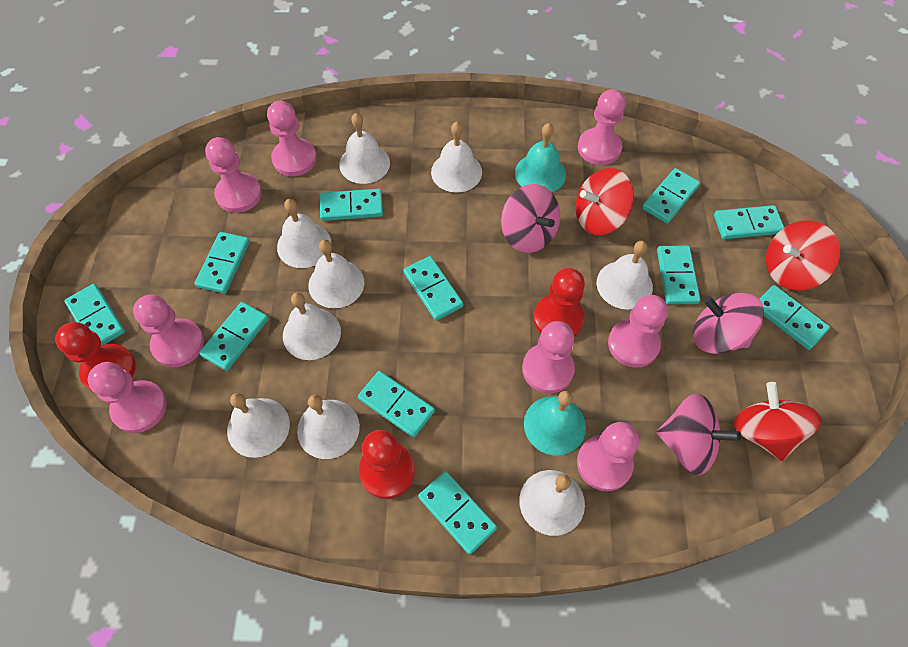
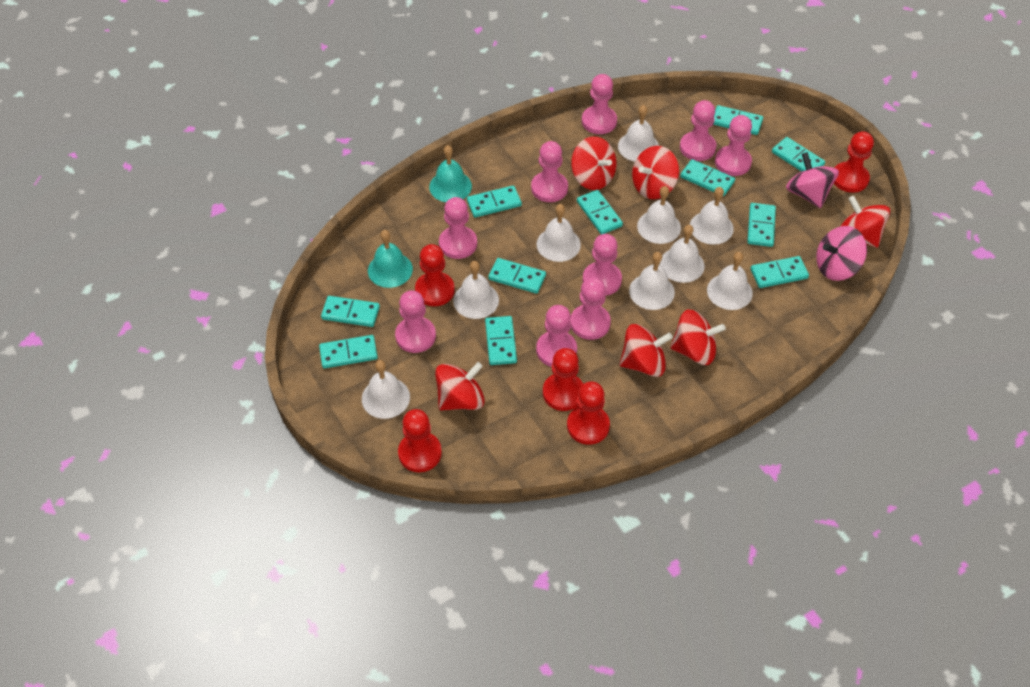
pink pawn: [88,362,167,433] [133,294,204,367] [205,137,262,213] [267,101,317,176] [522,321,575,394] [577,422,639,491] [578,89,626,165] [608,295,668,368] = 8 -> [395,290,436,353] [439,197,477,259] [531,141,568,202] [536,305,577,367] [570,277,611,340] [582,74,617,134] [583,234,622,296] [680,100,716,161] [715,115,752,176] = 9
pink spinning top: [501,184,560,253] [656,394,741,475] [693,293,764,354] = 3 -> [786,152,839,208] [816,226,867,281] = 2
red pawn: [55,322,136,392] [359,430,415,499] [534,268,585,337] = 3 -> [398,409,442,472] [415,244,455,306] [543,348,583,411] [567,381,610,445] [834,131,874,193] = 5
red spinning top: [575,168,634,235] [734,382,822,461] [766,220,840,291] = 3 -> [435,362,485,411] [571,136,617,190] [620,324,673,377] [632,146,679,199] [670,310,726,365] [840,196,890,248] = 6

